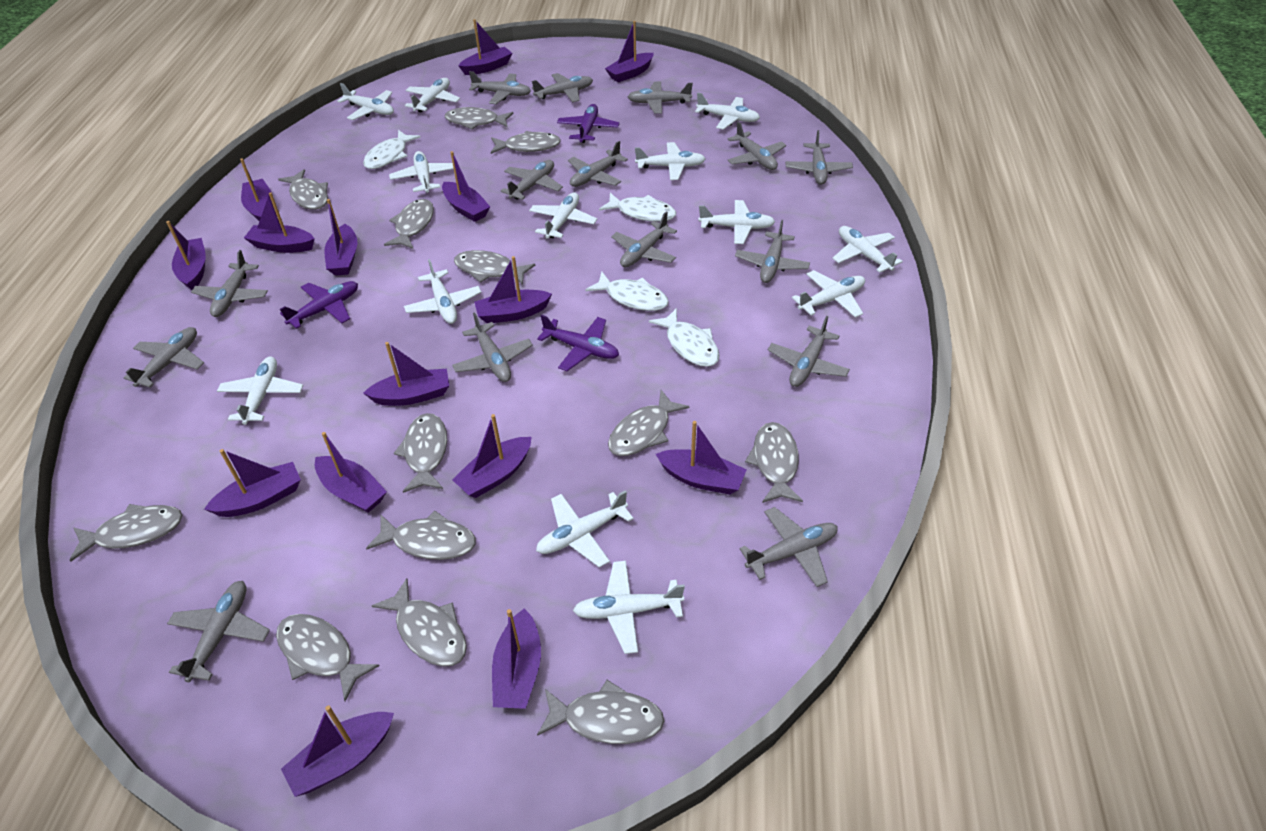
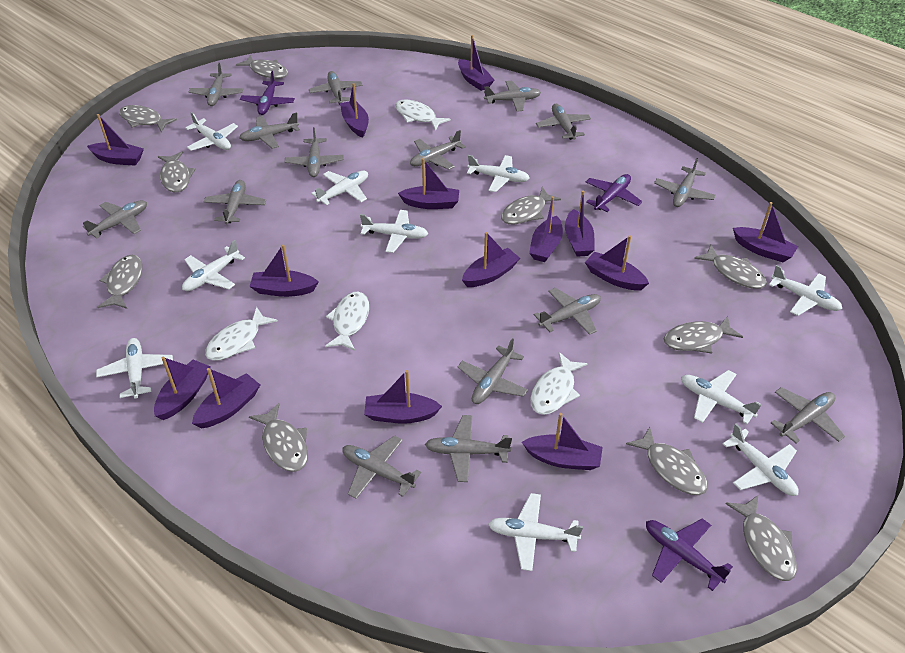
grey fish: [69,504,183,562] [276,614,379,701] [278,169,328,210] [366,511,476,560] [372,578,467,667] [384,199,434,249] [394,413,447,493] [445,107,513,129] [454,250,535,285] [491,131,561,154] [537,680,664,744] [608,390,690,456] [745,422,803,503] = 13 -> [98,255,143,309] [119,105,177,132] [158,151,195,192] [236,55,288,79] [249,403,308,472] [501,187,561,224] [626,427,708,495] [664,316,743,354] [694,245,767,289] [725,495,797,581] = 10
purple boat: [166,221,206,290] [204,449,301,517] [240,158,272,221] [244,192,315,253] [281,705,394,797] [315,432,387,513] [324,199,357,276] [363,342,449,406] [442,151,490,222] [452,414,532,498] [458,19,512,75] [474,256,552,323] [492,608,541,709] [605,21,654,82] [656,421,747,495] = 15 -> [87,114,144,166] [154,357,211,420] [192,368,260,428] [249,244,318,297] [340,83,369,138] [364,370,442,424] [398,158,459,209] [458,35,494,91] [462,232,520,287] [522,413,603,470] [529,196,563,262] [565,190,595,257] [585,235,649,290] [733,202,798,262] = 14
white plane: [217,357,303,425] [337,83,394,120] [389,151,454,193] [404,259,481,324] [405,78,460,112] [529,193,597,239] [536,490,634,568] [573,561,685,654] [635,142,705,180] [695,92,760,130] [698,200,775,244] [792,270,865,318] [832,226,903,273] = 13 -> [96,338,173,399] [182,240,245,291] [185,112,238,151] [311,171,368,206] [360,210,428,253] [467,155,530,192] [488,493,583,571] [681,370,761,424] [722,424,799,496] [769,265,842,316] = 10

